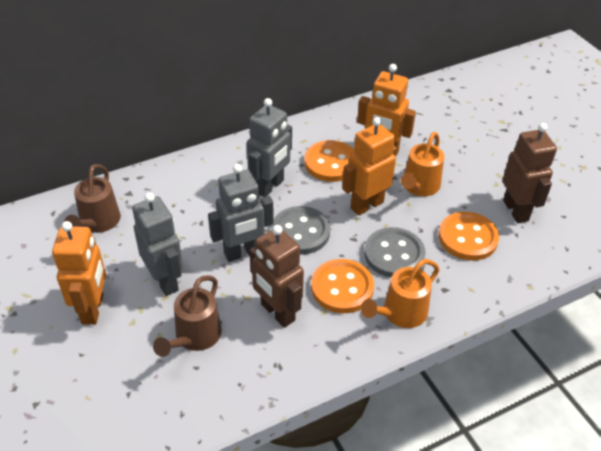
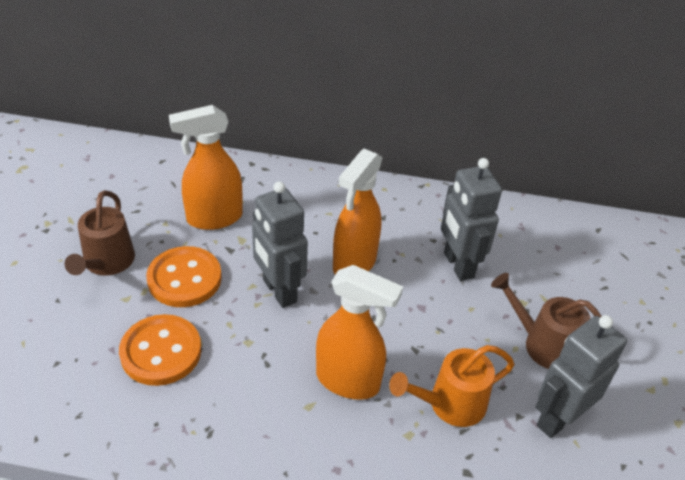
brown robot: [250,225,304,328] [502,123,557,223] = 2 -> none = 0
grey button: [271,206,330,255] [364,227,425,278] = 2 -> none = 0
orange button: [304,140,355,182] [311,259,374,313] [438,212,499,261] = 3 -> [119,314,201,386] [146,246,222,307] = 2
orange robot: [52,221,106,325] [342,117,397,216] [357,64,416,156] = 3 -> none = 0
orange spray bottle: none = 0 -> [169,105,243,230] [316,265,403,400] [333,149,383,275] = 3
orange watering can: [361,259,440,328] [401,132,444,196] = 2 -> [389,345,514,427] = 1

